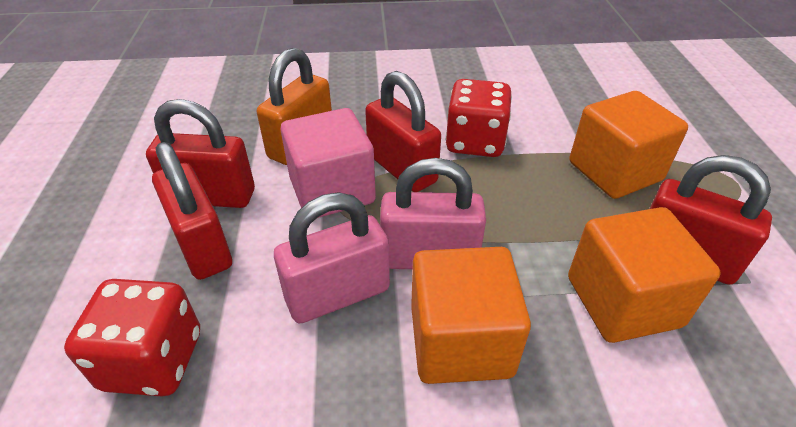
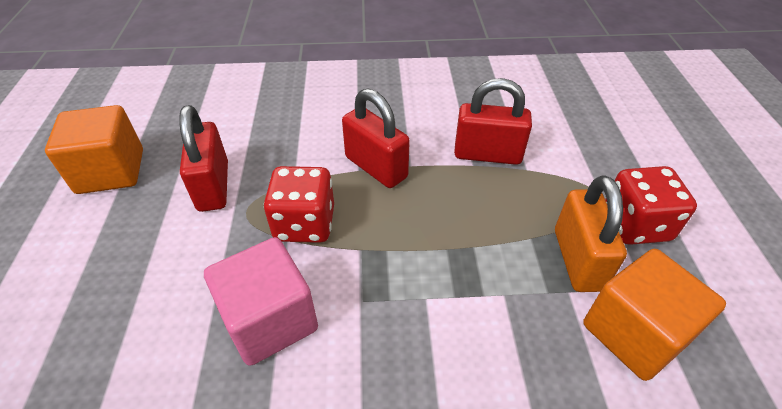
orange cube: [411,247,531,384] [568,207,721,343] [569,91,688,199] = 3 -> [45,105,143,194] [583,249,726,381] = 2
pink padlock: [274,193,390,324] [380,158,486,269] = 2 -> none = 0
red padlock: [146,99,255,208] [152,142,232,280] [365,71,441,192] [650,155,772,285] = 4 -> [179,105,228,212] [342,88,410,188] [454,78,532,165] = 3

